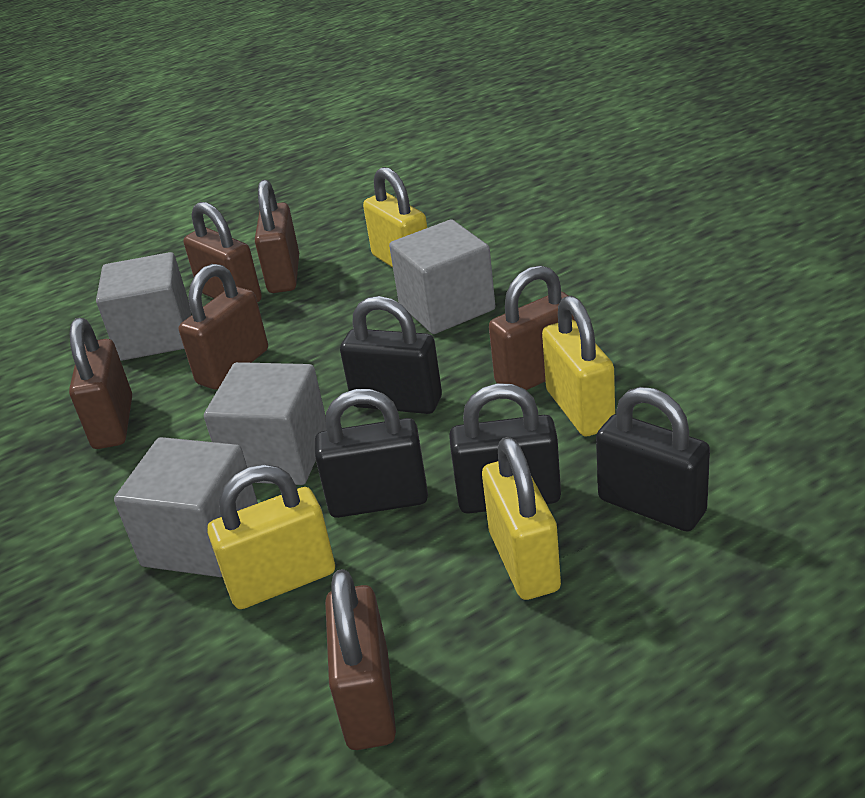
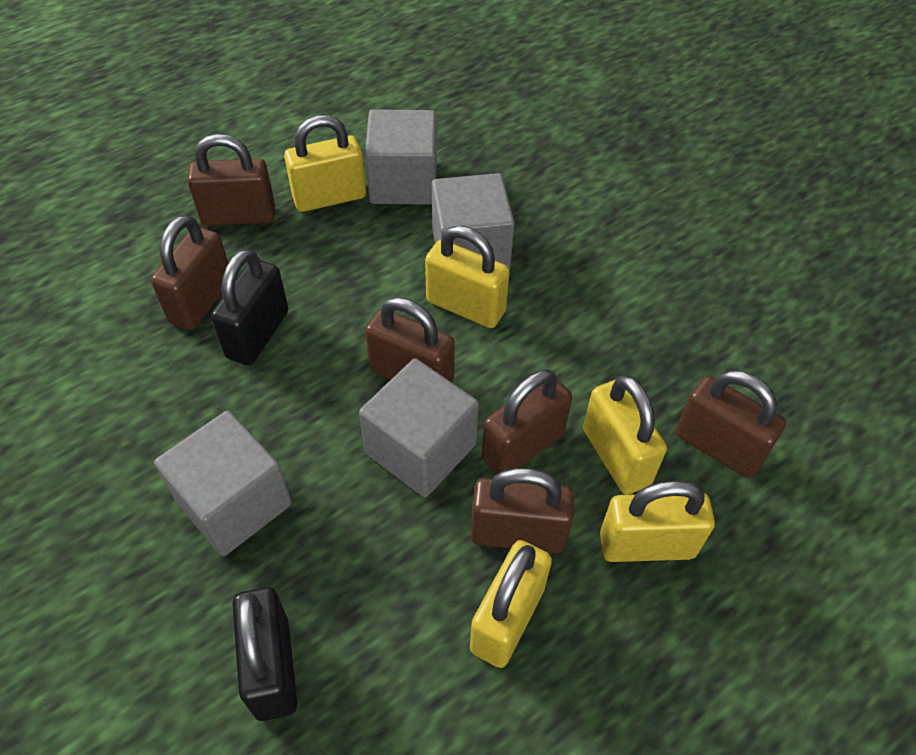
black padlock: [315,389,428,518] [340,296,442,414] [449,383,561,514] [596,387,710,532] = 4 -> [211,249,288,365] [233,587,297,721] = 2
yellow padlock: [207,464,335,609] [363,167,427,268] [482,437,561,600] [542,296,615,436] = 4 -> [284,115,366,212] [425,226,510,328] [470,540,552,668] [583,375,667,495] [600,480,715,562] = 5

